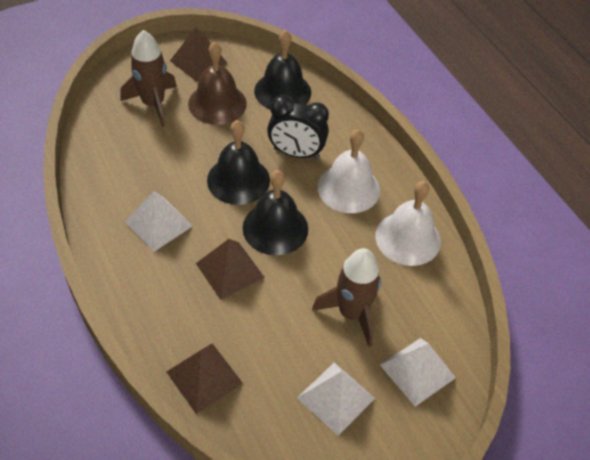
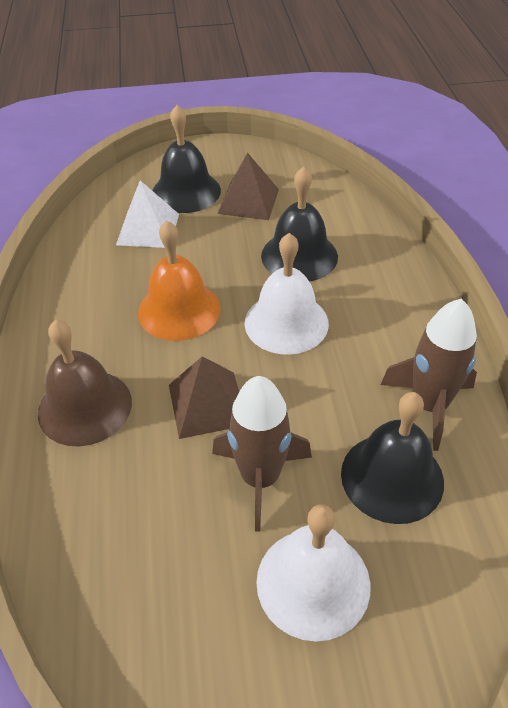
black clock: [267,95,329,159] = 1 -> none = 0
brown pyramid: [167,343,243,414] [170,27,227,82] [196,239,265,300] = 3 -> [169,356,239,439] [217,152,279,220] = 2
orange bell: none = 0 -> [138,221,221,341] = 1
white pyramid: [125,191,193,252] [297,362,375,436] [380,338,456,407] = 3 -> [116,181,179,248] = 1

